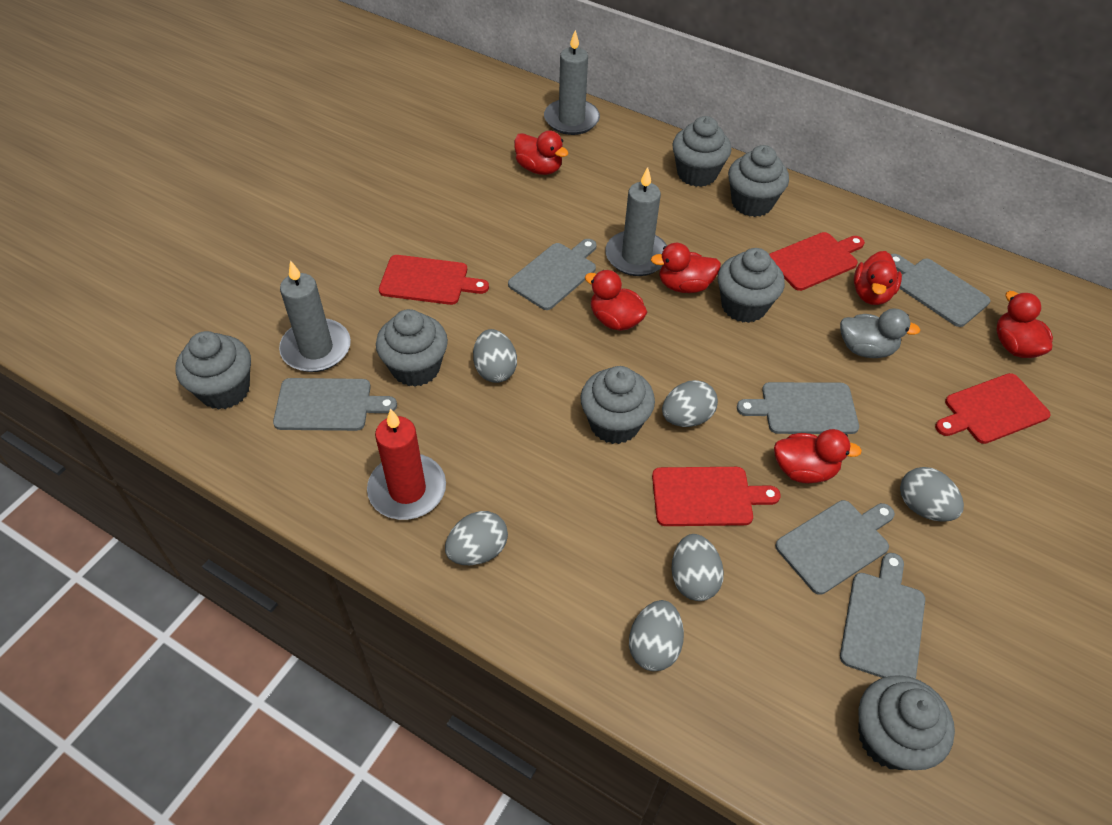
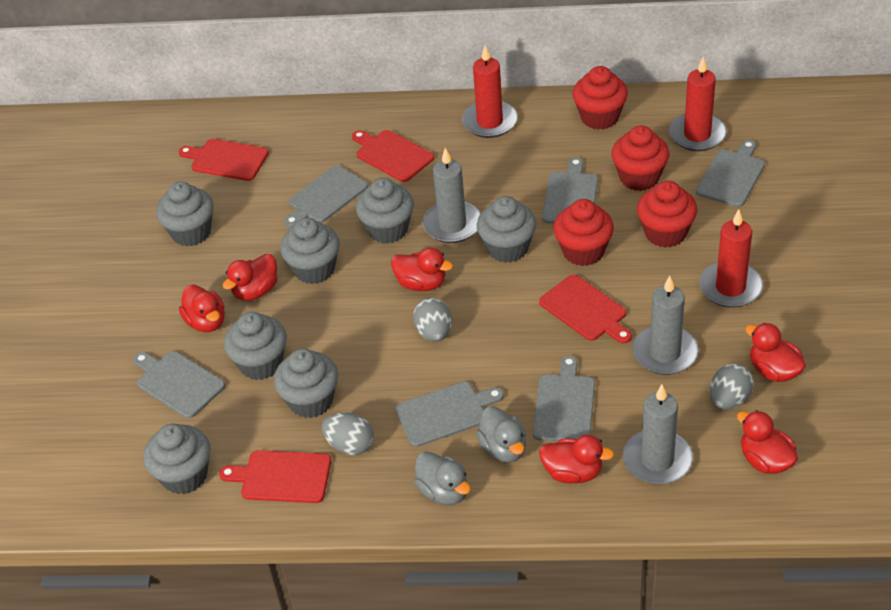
grey duck: [840,308,920,358] = 1 -> [414,451,471,505] [476,406,527,463] = 2
grey egg: [445,511,508,565] [473,329,517,383] [629,600,684,671] [662,380,718,427] [672,534,724,601] [900,467,964,522] = 6 -> [322,412,374,456] [413,297,452,342] [709,363,754,410] = 3
red candle: [367,409,446,520] = 1 -> [462,46,517,138] [669,57,727,151] [699,209,763,308] = 3
red cupcake: none = 0 -> [553,199,614,266] [573,66,628,130] [611,126,669,191] [637,181,697,248] = 4

